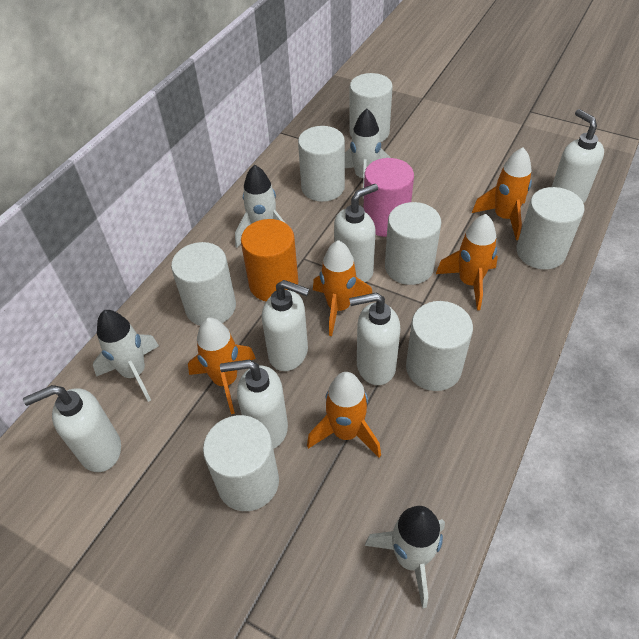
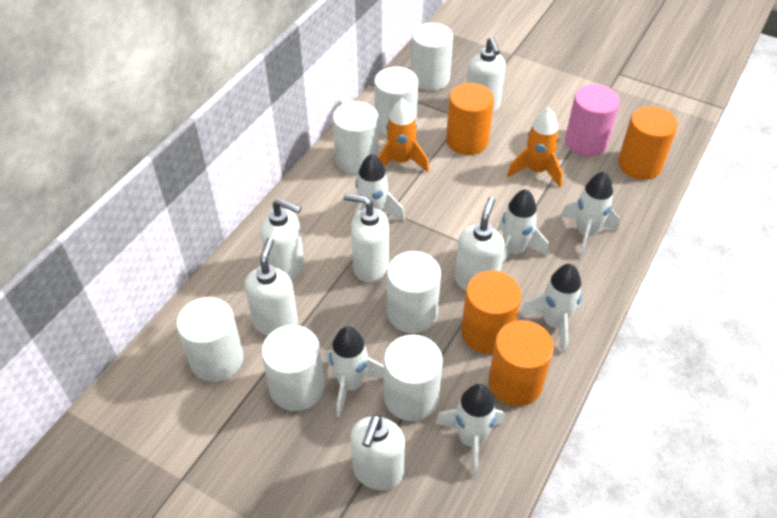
orange cylinder: [241,219,298,301] = 1 -> [446,83,494,155] [461,270,522,354] [489,320,554,406] [618,106,678,180] = 4
orange rocket: [188,318,256,414] [307,372,381,458] [313,240,372,336] [436,214,498,310] [472,147,532,240] = 5 -> [378,98,429,172] [507,108,563,187] = 2
white rocket: [93,310,159,402] [235,164,285,248] [345,109,391,199] [365,506,445,608] = 4 -> [326,326,384,417] [351,154,405,229] [435,384,505,478] [498,189,548,266] [519,264,582,354] [561,171,620,258] = 6

